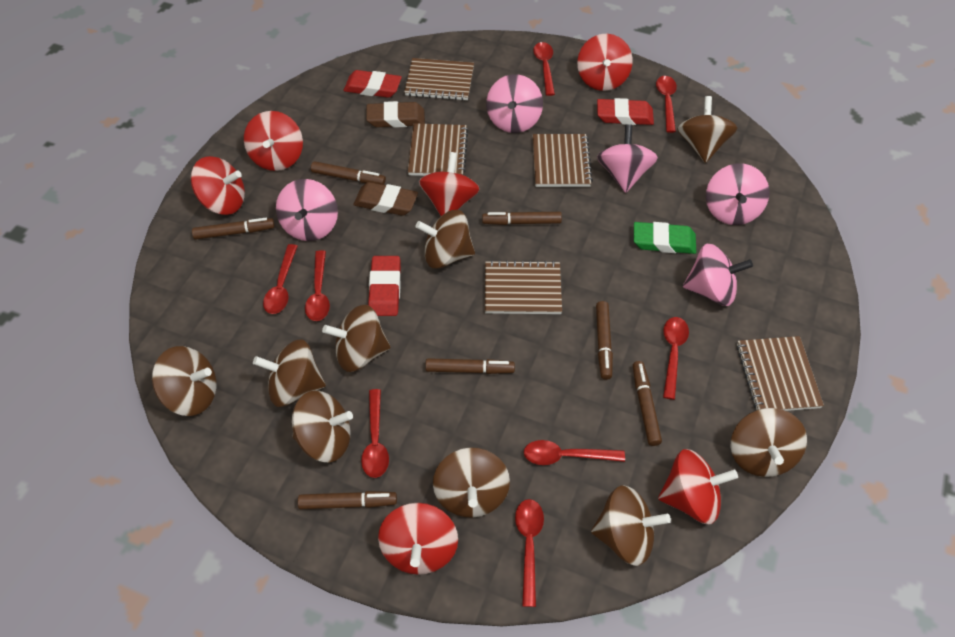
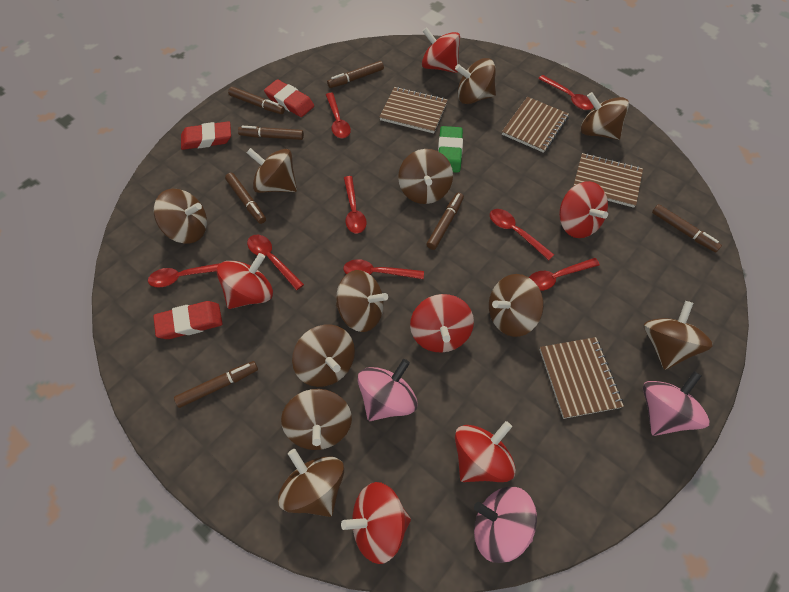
brown eraser: [353,182,418,216] [366,101,425,128] = 2 -> none = 0
brown notebook: [404,58,474,101] [408,123,468,176] [485,260,562,314] [533,134,593,187] [737,336,824,411] = 5 -> [379,87,448,133] [502,97,569,153] [540,337,624,419] [573,153,643,208] = 4
brown spinning top: [152,346,216,416] [253,339,326,407] [292,391,353,462] [322,305,391,372] [415,210,475,269] [433,447,510,518] [591,485,671,566] [677,96,737,163] [731,408,807,477] = 9 -> [154,189,207,244] [247,148,297,193] [278,449,344,517] [281,389,352,450] [292,325,355,387] [335,270,388,332] [398,149,453,204] [455,58,496,104] [489,274,544,337] [581,92,629,140] [644,301,713,370] = 11
pink spinning top: [276,179,338,241] [486,74,543,133] [597,124,658,193] [683,244,753,306] [706,164,770,225] = 5 -> [358,359,418,421] [474,487,537,563] [643,371,709,436] = 3

